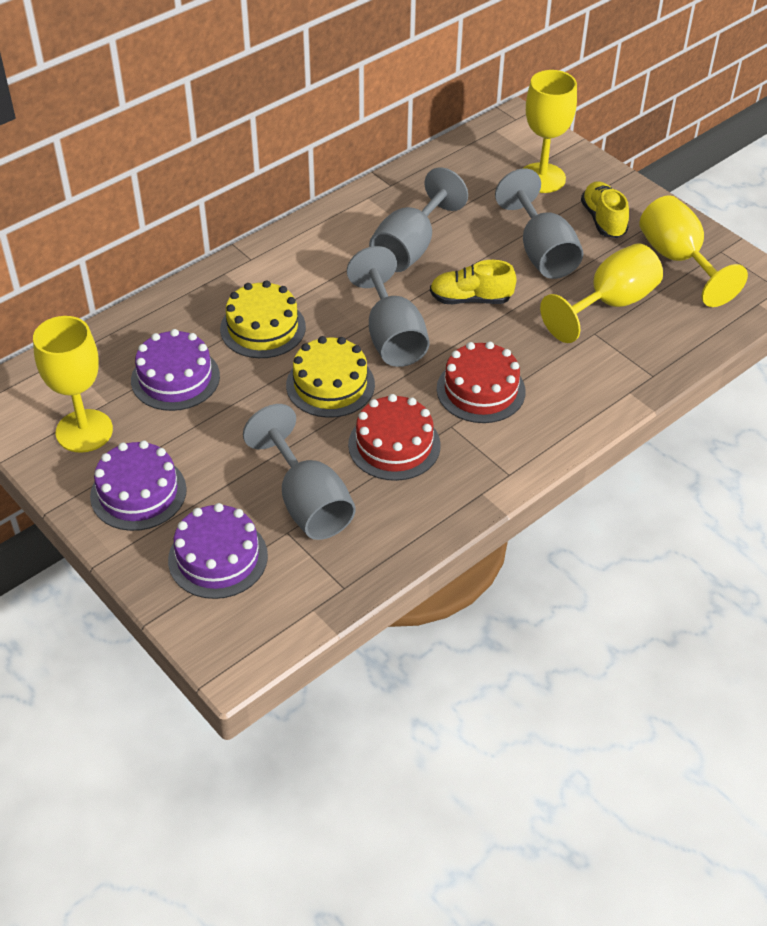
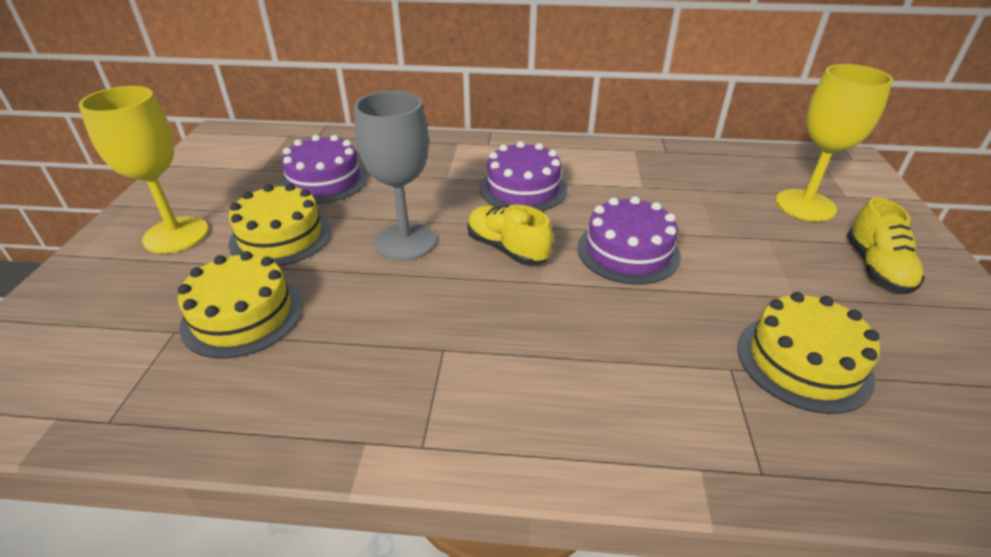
grey goblet: [243,404,356,540] [347,246,430,367] [369,167,468,272] [495,169,583,279] = 4 -> [354,91,436,261] = 1
red cake: [348,394,441,481] [437,341,526,423] = 2 -> none = 0
yellow cake: [220,280,306,358] [286,336,375,418] = 2 -> [178,251,303,359] [229,183,331,266] [737,292,880,414] = 3
yellow goblet: [33,316,113,453] [522,70,577,193] [540,243,663,343] [639,195,748,307] = 4 -> [79,86,208,253] [776,64,893,221] = 2

